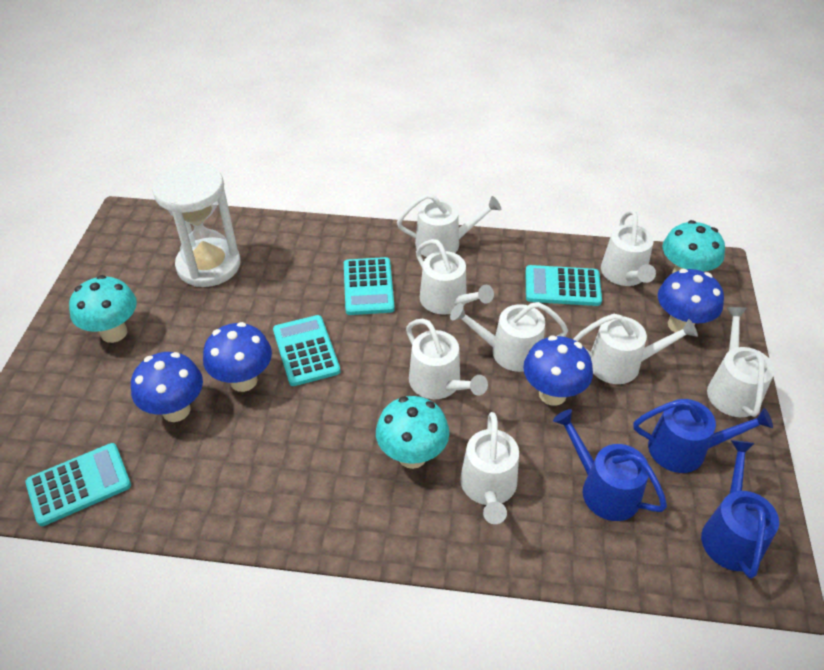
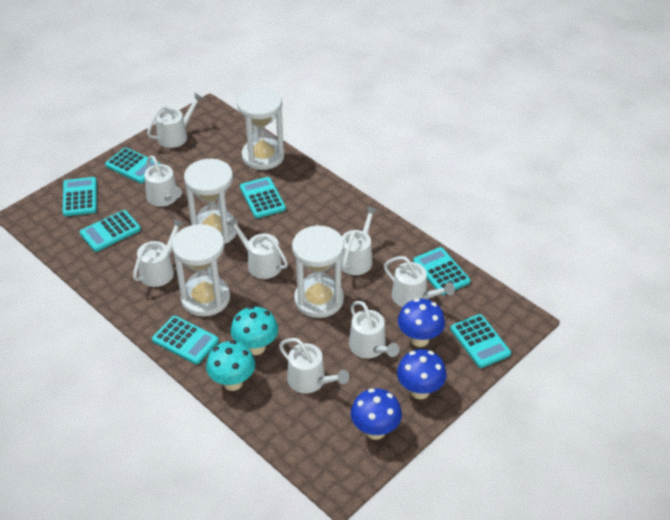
blue mushroom: [131,352,203,422] [203,322,272,392] [523,336,593,406] [658,269,724,333] = 4 -> [351,388,402,440] [397,349,447,399] [398,298,445,347] = 3
blue watering can: [553,409,667,521] [633,399,773,473] [701,440,779,579] = 3 -> none = 0
turquoise calculator: [25,443,131,526] [273,315,340,386] [344,257,395,315] [525,265,602,306] = 4 -> [63,177,97,216] [80,210,141,252] [105,147,161,183] [152,316,219,364] [240,177,286,218] [413,247,470,295] [451,314,511,368] = 7
turquoise mushroom: [69,275,137,343] [376,396,449,469] [663,220,725,273] = 3 -> [206,341,255,391] [231,306,278,355] = 2
white hourglass: [152,162,240,287] = 1 -> [172,224,230,317] [184,159,238,244] [237,87,285,170] [292,225,344,318] = 4

